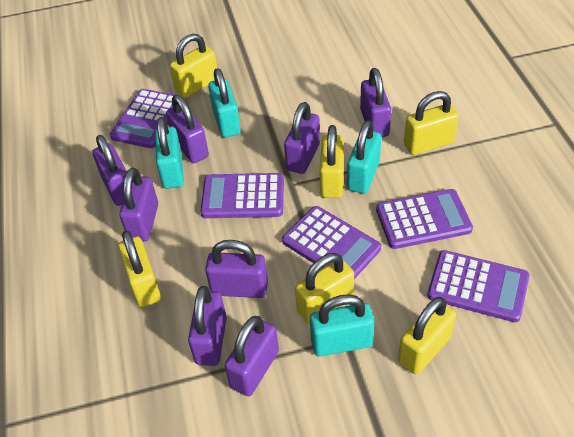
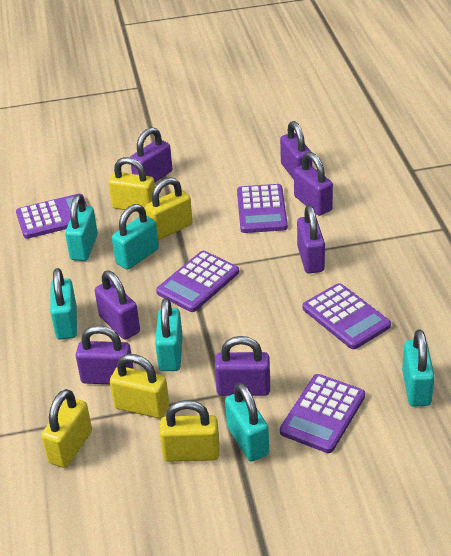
purple padlock: [92,135,127,206] [119,168,158,241] [166,95,209,163] [188,286,227,366] [205,240,268,298] [225,316,279,396] [284,102,320,174] [360,68,391,137] = 8 -> [76,325,134,384] [95,271,140,340] [130,127,173,183] [215,336,270,396] [280,121,312,180] [294,152,333,216] [297,205,325,273] = 7
turquoise padlock: [155,117,184,189] [208,68,241,138] [310,294,374,357] [347,120,381,194] = 4 -> [50,268,77,340] [65,194,98,261] [112,204,159,270] [155,298,183,371] [225,383,269,461] [402,330,435,407] = 6
yellow padlock: [118,231,161,307] [170,34,217,98] [295,253,354,324] [320,125,344,198] [398,297,456,374] [404,91,459,155] = 6 -> [41,389,92,468] [109,157,155,212] [110,354,169,418] [145,177,193,240] [160,400,220,462] = 5

